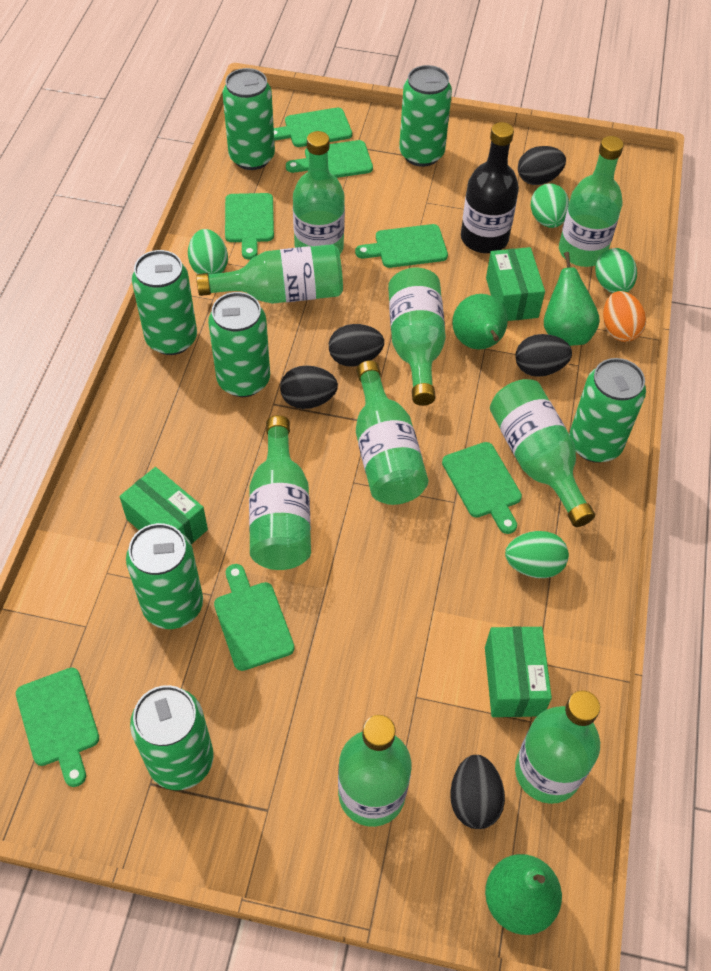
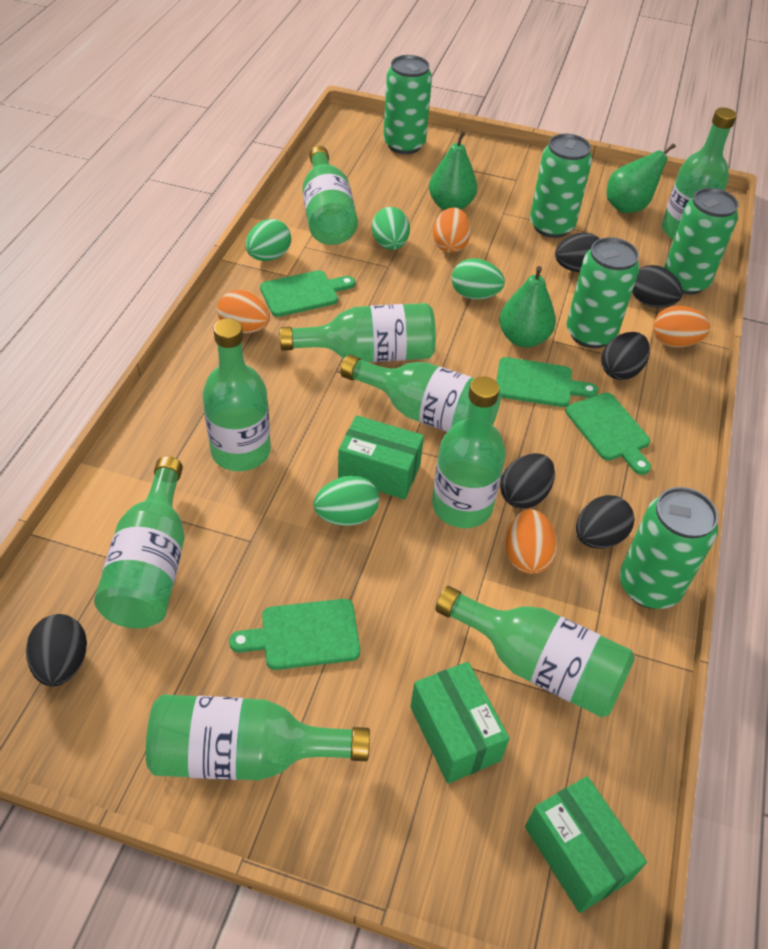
black bottle: [461,122,519,253] = 1 -> none = 0
black egg: [280,365,338,409] [329,324,384,367] [450,755,505,829] [516,334,572,377] [518,146,566,185] = 5 -> [26,614,87,686] [500,453,555,509] [555,232,600,272] [576,495,635,549] [601,332,650,380] [632,265,683,308] = 6
green can: [126,523,203,629] [130,685,214,790] [132,250,197,355] [208,292,270,397] [222,68,275,170] [399,65,452,167] [569,358,646,463] = 7 -> [383,55,432,154] [530,134,592,238] [567,237,640,348] [620,487,718,609] [664,188,738,295] = 5
green cutting board: [16,668,99,787] [214,564,295,671] [225,193,274,260] [274,108,352,147] [286,140,373,178] [355,224,448,268] [442,442,522,534] = 7 -> [229,599,360,670] [260,270,355,317] [496,357,598,407] [565,393,651,475] = 4
orange egg: [603,291,646,342] = 1 -> [217,290,270,333] [433,207,471,253] [506,509,557,574] [653,306,711,347] = 4

